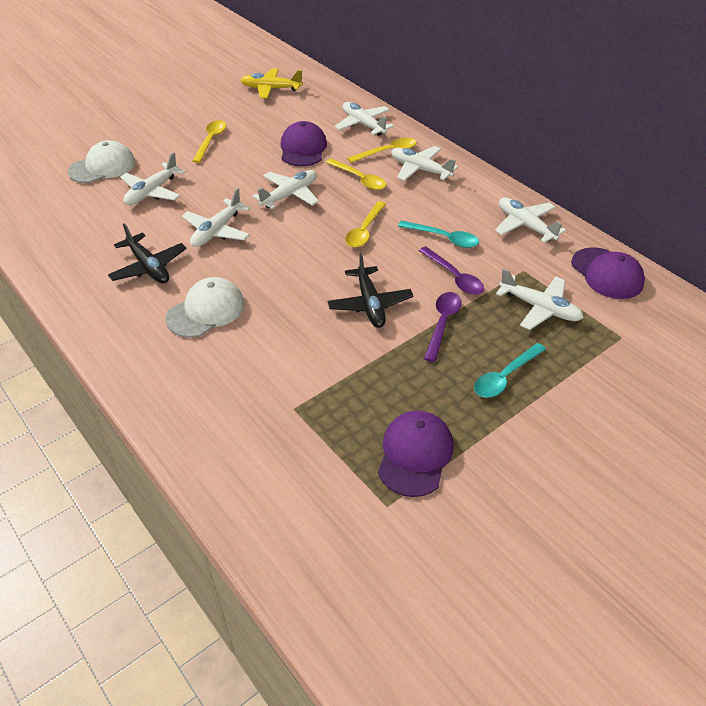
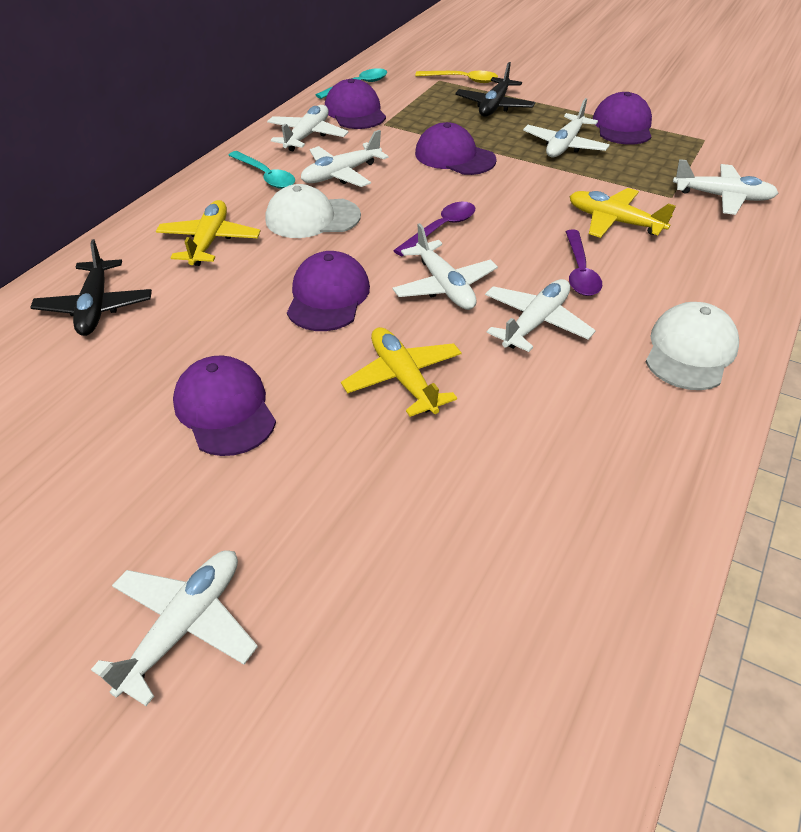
purple cap: [281,121,327,166] [378,411,454,497] [571,247,645,299] = 3 -> [173,355,276,456] [287,251,370,331] [325,79,386,129] [415,122,497,175] [593,92,652,145] = 5
yellow plane: [240,68,303,99] = 1 -> [156,200,261,266] [341,327,462,417] [569,188,676,238] = 3
yellow spoon: [192,120,226,163] [326,158,386,190] [345,201,386,248] [347,138,417,163] = 4 -> [415,71,498,83] = 1

